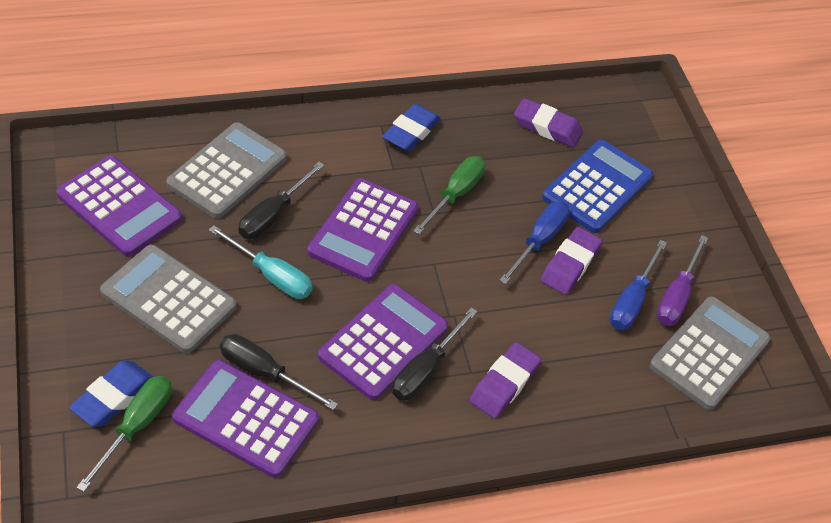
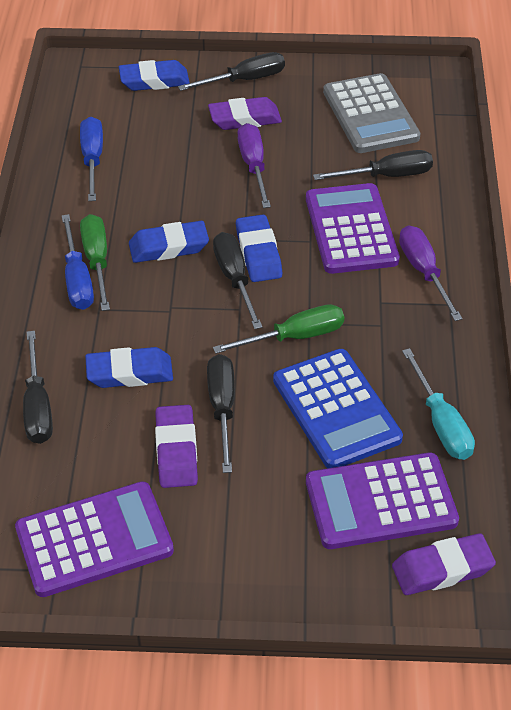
black screwdriver: [220,334,338,410] [239,162,325,239] [392,307,478,401] = 3 -> [23,331,53,444] [178,52,285,91] [207,354,235,473] [213,232,262,329] [313,150,433,180] = 5
blue eraser: [69,360,153,427] [382,104,441,152] = 2 -> [85,347,173,388] [119,60,190,91] [129,221,209,263] [236,214,282,282] = 4
grey calculator: [100,245,236,353] [166,122,287,219] [649,296,771,410] = 3 -> [323,73,421,153] = 1
purple calculator: [56,156,182,257] [172,360,319,478] [307,178,418,282] [318,284,448,400] = 4 -> [15,481,174,597] [306,183,400,274] [306,452,459,549] = 3
purple screwdriver: [657,235,708,326] = 1 -> [238,123,271,208] [399,225,463,321] = 2

